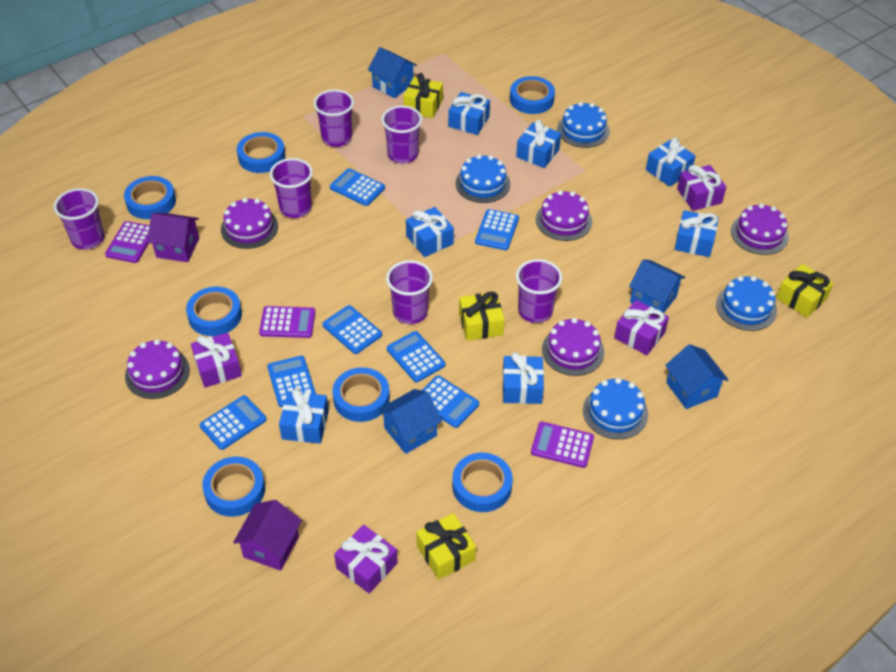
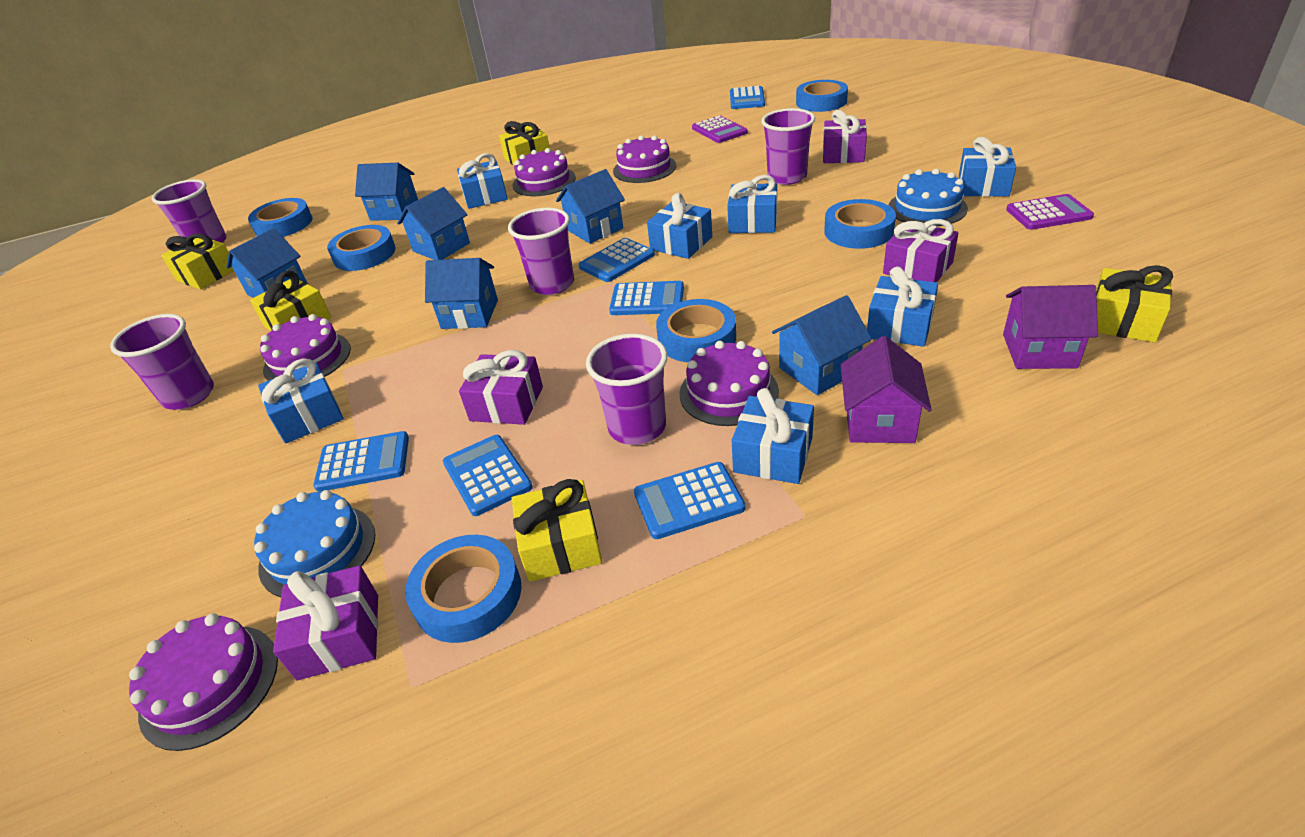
blue cake: [455,154,510,203] [557,102,610,148] [583,378,648,439] [716,276,777,331] = 4 -> [254,490,375,597] [889,169,968,226] = 2
blue calculator: [200,395,266,450] [267,356,316,407] [323,305,382,354] [330,168,385,206] [387,331,445,382] [422,376,479,428] [475,209,519,250] = 7 -> [313,431,409,492] [443,435,533,516] [579,238,655,282] [609,281,684,315] [634,462,745,539] [730,86,765,109] = 6
blue house: [368,47,417,98] [378,389,442,454] [629,259,685,313] [665,344,728,409] = 4 -> [226,228,307,298] [355,163,418,221] [397,187,470,260] [425,258,498,329] [556,169,625,244] [772,295,872,395] = 6
blue tape: [124,176,176,219] [186,287,242,336] [202,457,265,517] [237,132,285,173] [332,367,390,422] [452,453,513,512] [510,76,555,114] = 7 -> [248,198,312,237] [327,225,396,271] [405,535,521,643] [656,299,736,362] [796,80,848,112] [824,199,896,249] = 6
purple calculator: [105,221,150,263] [259,306,315,338] [531,422,594,468] = 3 -> [692,116,748,143] [1006,194,1094,230] = 2
purple cup: [54,188,105,250] [270,158,313,218] [314,89,354,147] [381,105,422,164] [386,260,433,324] [516,259,563,323] = 6 -> [110,314,214,410] [152,179,227,243] [508,208,574,295] [586,333,667,445] [761,108,815,185] = 5
yellow gift: [403,73,443,118] [416,513,476,580] [459,291,504,341] [776,264,834,318] = 4 -> [161,234,234,290] [250,271,331,331] [499,121,550,165] [512,479,602,582] [1096,265,1173,342] = 5

